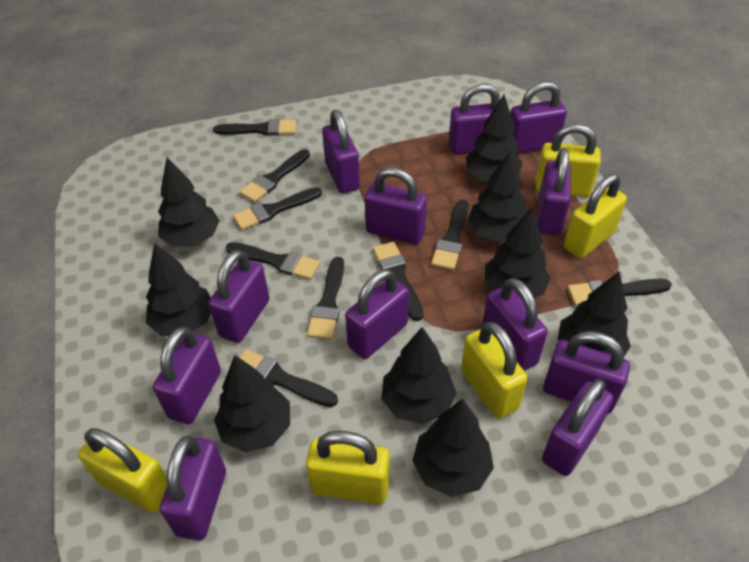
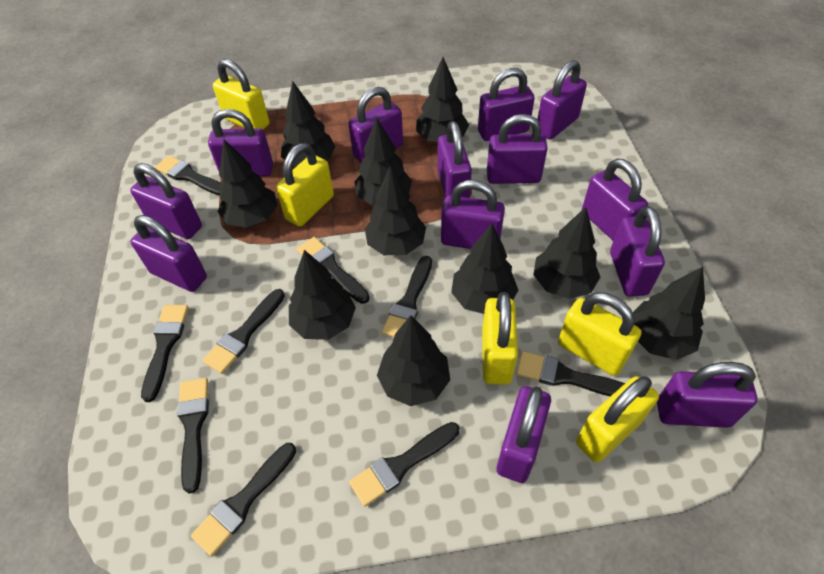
black tree: [146,243,211,336] [158,157,219,247] [214,355,290,453] [382,327,457,424] [412,399,494,497] [466,95,523,181] [467,150,527,242] [485,207,551,300] [558,271,631,357] = 9 -> [218,139,277,228] [281,81,335,166] [289,250,356,340] [354,118,412,205] [365,166,426,255] [377,315,450,406] [416,57,469,142] [451,223,518,314] [533,207,600,299] [632,267,705,360] = 10
purple padlock: [153,326,221,424] [160,435,226,540] [209,250,270,343] [322,110,360,193] [345,269,409,359] [365,167,427,244] [449,84,500,155] [482,278,548,371] [510,81,567,154] [537,148,571,235] [542,379,614,476] [543,331,630,414] = 12 -> [130,163,202,239] [130,215,207,292] [208,109,273,177] [348,87,403,163] [437,121,472,198] [441,180,505,249] [478,68,535,141] [487,114,548,184] [497,386,551,483] [537,60,587,139] [582,159,648,241] [610,206,665,297] [657,362,758,428] = 13

